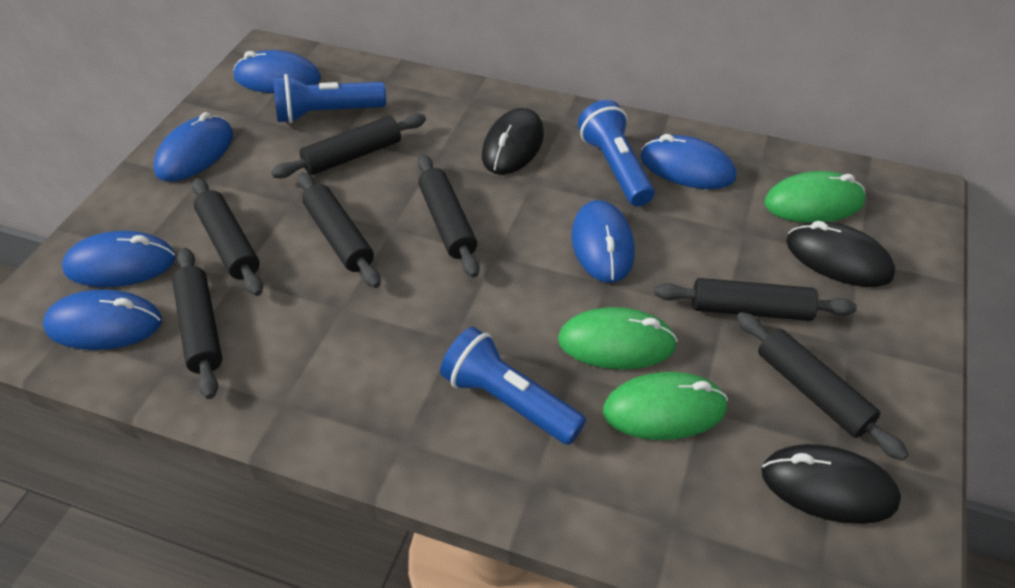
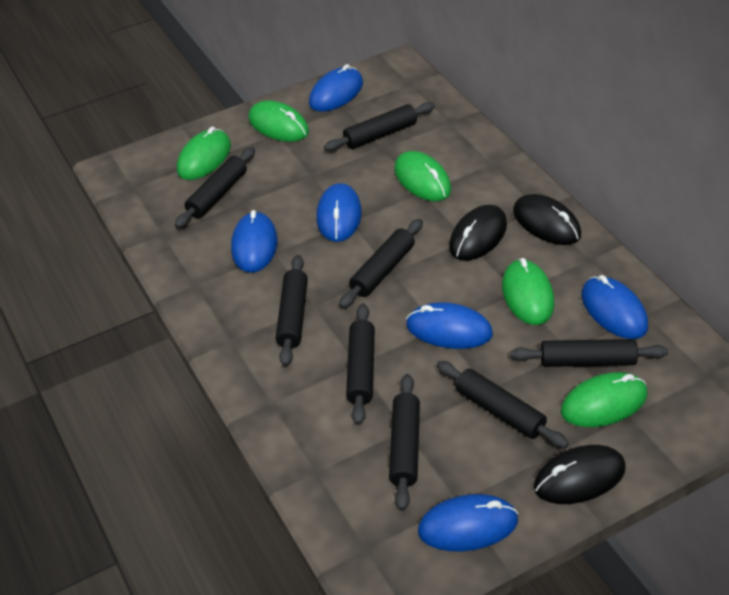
black rolling pin: [172,247,222,399] [192,178,263,296] [271,113,426,178] [298,172,381,288] [418,154,480,278] [655,278,857,321] [736,312,909,461] = 7 -> [175,147,255,228] [276,255,308,366] [324,102,435,151] [339,219,423,309] [346,303,375,425] [389,374,420,511] [437,361,569,448] [510,339,668,367] = 8
blue flashlight: [273,74,386,123] [440,327,586,445] [578,100,655,207] = 3 -> none = 0
green mouse: [558,307,678,369] [603,372,728,440] [764,171,865,223] = 3 -> [177,127,231,180] [249,101,309,142] [394,151,451,201] [502,258,554,325] [561,372,647,427] = 5

